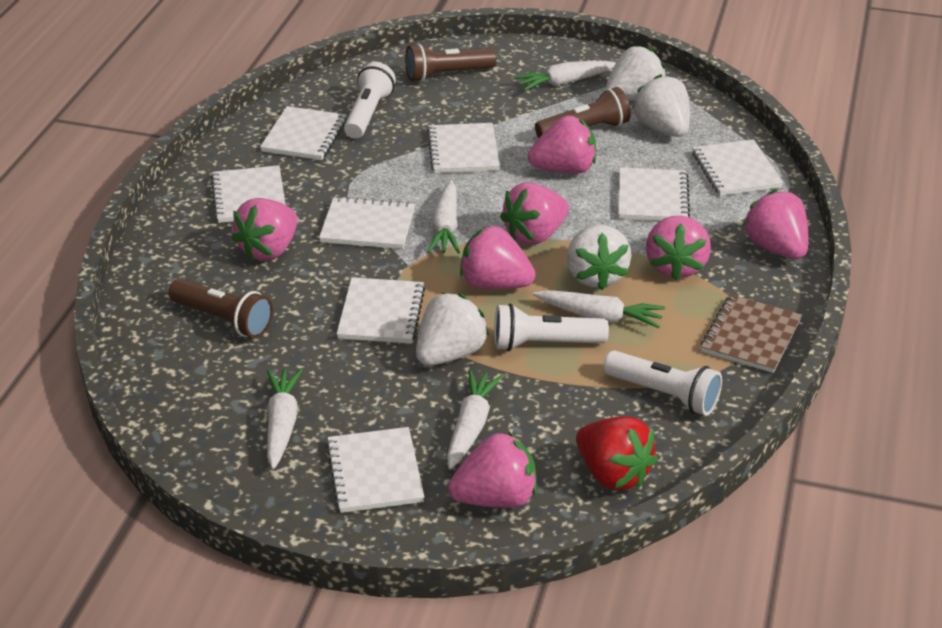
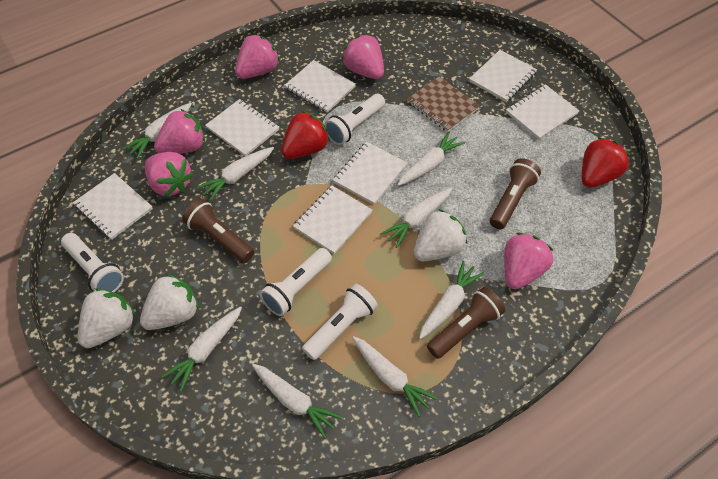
pink strawberry: [231,198,297,261] [448,432,537,508] [460,226,536,289] [500,182,569,245] [528,116,596,174] [646,215,711,281] [743,190,808,259] = 7 -> [145,152,193,197] [154,109,205,154] [235,34,280,79] [342,34,384,79] [504,233,554,289] = 5
red strawberry: [576,416,658,490] = 1 -> [281,111,330,159] [582,137,630,188] = 2
white carrot: [267,369,302,469] [428,180,460,254] [447,370,503,470] [514,61,616,91] [533,290,665,328] = 5 -> [122,103,192,159] [162,306,242,392] [197,147,274,201] [252,364,342,439] [352,336,437,417] [380,188,452,248] [398,131,465,186] [419,261,484,339] = 8
white flashlight: [344,62,396,139] [494,303,609,351] [603,351,722,416] = 3 -> [61,233,124,292] [260,248,332,316] [302,284,378,360] [324,94,385,145] = 4
white notebook: [211,165,286,223] [260,106,347,160] [319,197,415,249] [326,427,425,513] [337,277,425,344] [427,123,500,173] [619,167,690,221] [692,139,783,196] = 8 -> [73,173,153,240] [205,99,279,156] [284,60,356,113] [293,186,372,254] [333,142,407,205] [469,50,537,102] [506,84,579,140] = 7
white strawberry: [416,293,489,366] [567,225,632,290] [605,46,666,101] [632,74,690,137] = 4 -> [78,288,136,348] [140,274,199,330] [414,209,467,262] = 3

